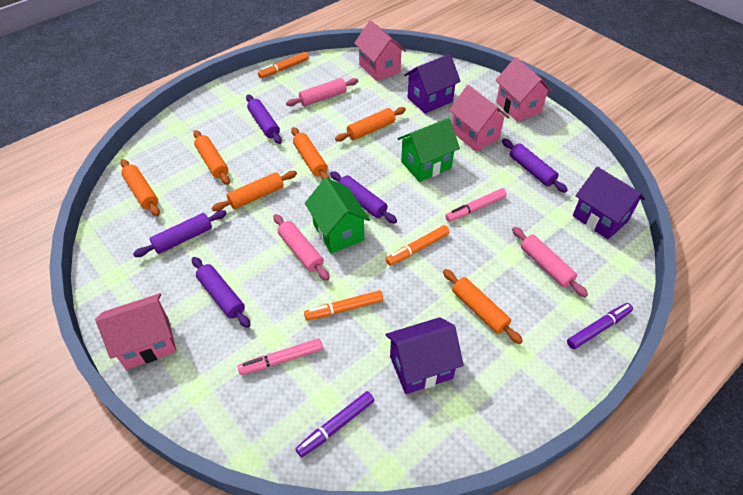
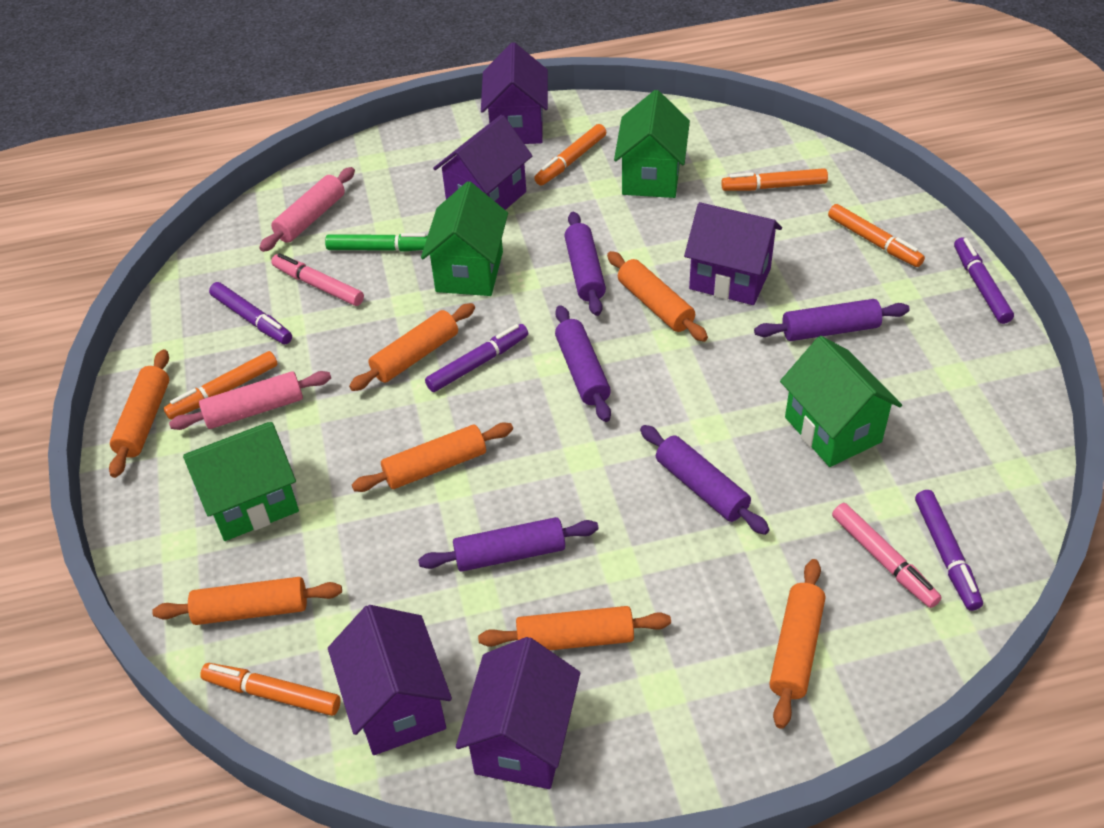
green house: [305,178,370,254] [398,118,460,182] = 2 -> [183,422,299,541] [421,181,508,296] [614,90,690,198] [780,336,902,467] = 4
green marker: none = 0 -> [325,233,428,252] = 1
orange marker: [258,52,309,78] [304,290,383,320] [386,225,450,266] = 3 -> [164,351,278,420] [200,663,341,716] [534,124,606,186] [721,168,828,191] [828,204,925,267] = 5
orange rolling pin: [120,159,160,216] [193,130,230,185] [212,171,297,211] [291,127,330,180] [335,107,406,142] [443,269,523,344] = 6 -> [109,349,169,478] [152,577,342,625] [349,303,475,391] [352,422,513,492] [478,606,671,650] [607,251,708,342] [769,559,825,729] = 7
pink house: [95,293,177,370] [354,21,406,81] [449,85,509,152] [496,57,553,122] = 4 -> none = 0
pink rolling pin: [273,214,330,281] [286,78,358,106] [512,227,588,297] = 3 -> [169,371,331,430] [259,167,355,252] = 2
purple house: [386,317,464,394] [404,54,461,114] [573,167,645,239] = 3 -> [328,605,452,755] [433,115,532,210] [456,637,580,789] [481,42,548,144] [684,202,782,305] = 5
purple marker: [296,391,374,457] [567,303,633,349] = 2 -> [209,282,292,344] [425,324,528,392] [915,490,983,611] [954,237,1014,324] = 4

